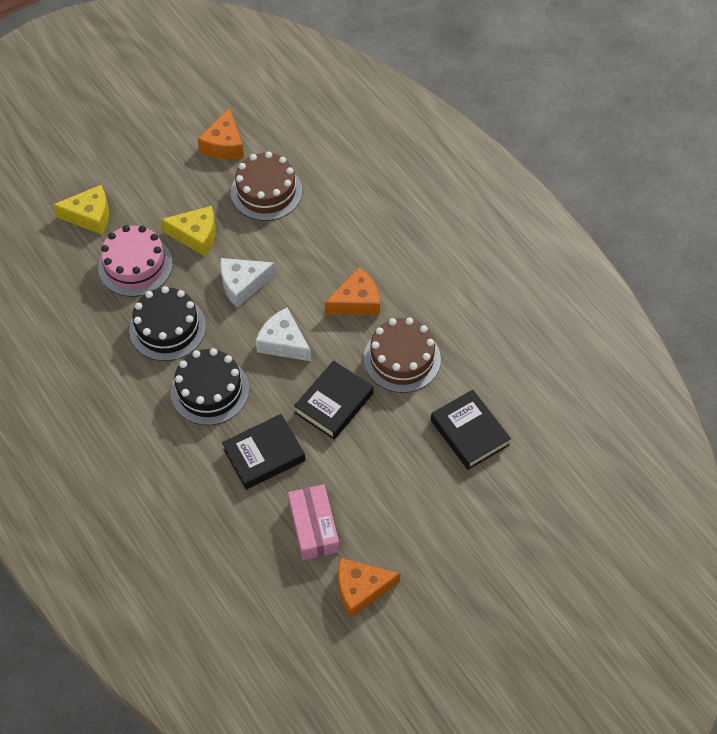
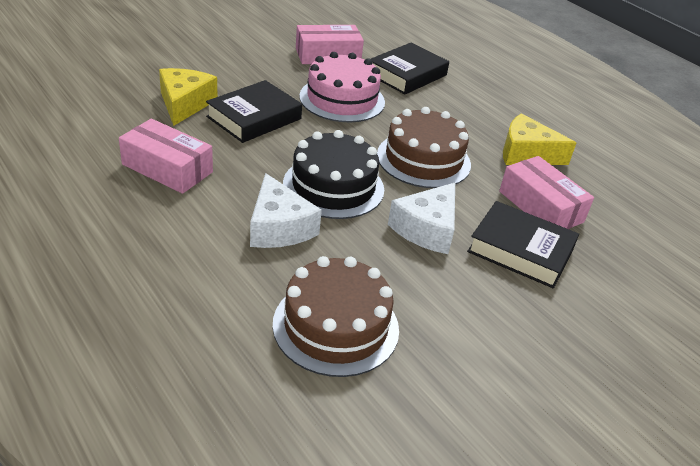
black cake: [129,286,206,361] [171,348,249,425] = 2 -> [283,130,384,219] = 1
orange cheese: [198,107,244,159] [325,267,380,316] [338,558,401,618] = 3 -> none = 0
pink box: [288,484,339,560] = 1 -> [119,119,213,194] [296,25,364,64] [499,156,594,229] = 3

